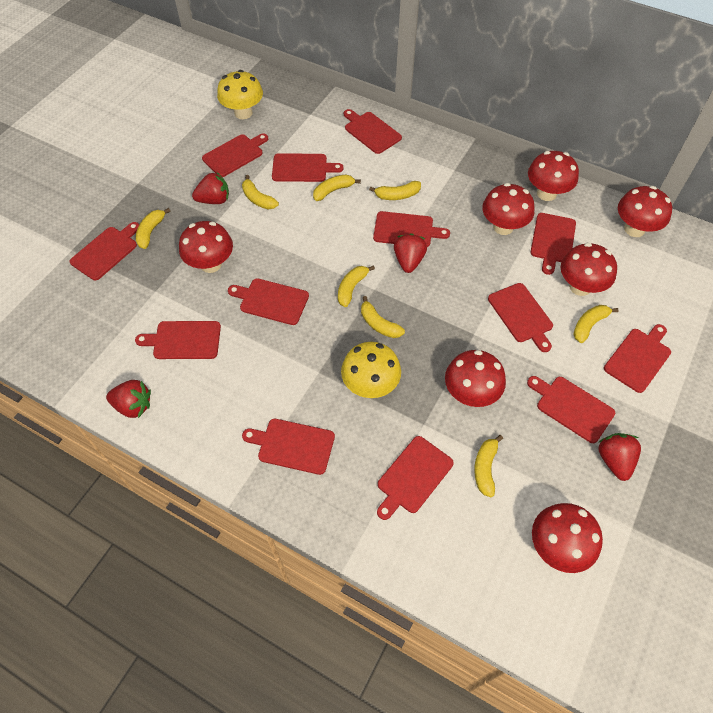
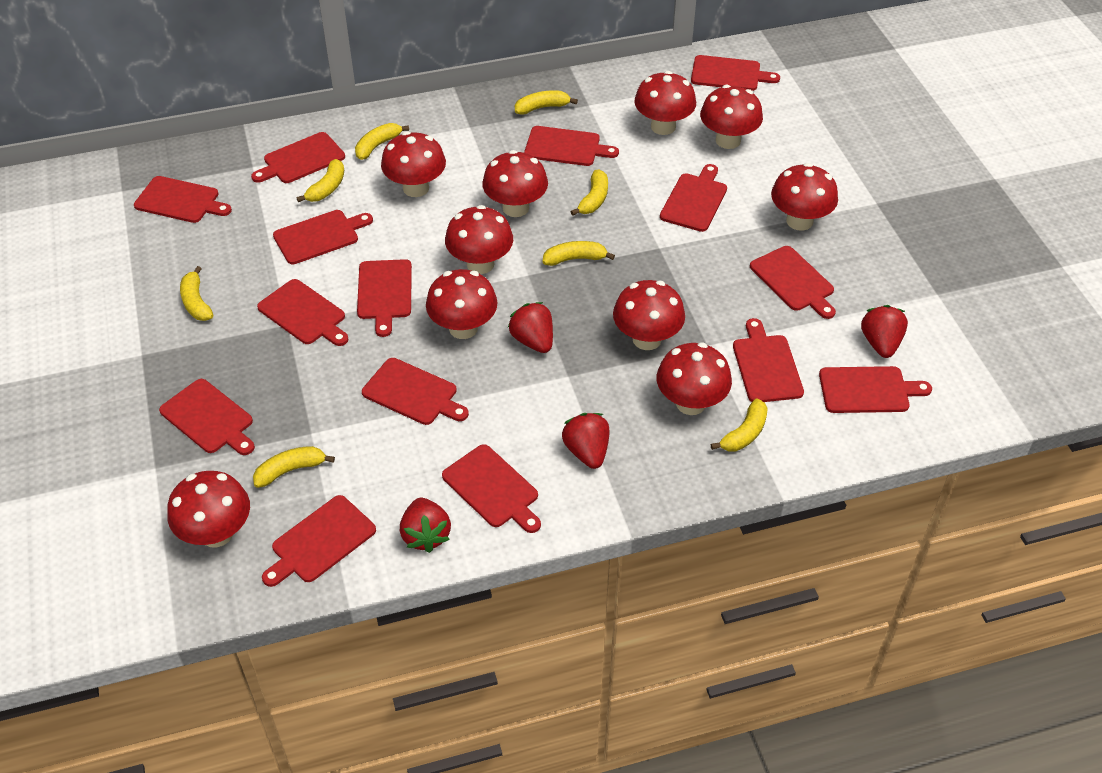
red cutting board: [70,222,139,280] [135,321,221,359] [202,133,268,177] [228,278,309,325] [242,419,335,475] [272,153,343,182] [344,109,402,154] [373,211,450,247] [377,436,454,520] [488,283,553,352] [527,376,615,443] [530,213,576,275] [604,324,671,393] = 13 -> [134,176,232,223] [159,379,255,455] [251,132,345,183] [257,279,349,346] [262,495,376,587] [273,210,373,264] [357,259,412,337] [362,358,469,425] [442,444,541,533] [524,126,619,166] [660,164,727,232] [691,55,780,91] [733,318,804,402] [750,246,836,319] [819,366,932,413] = 15
red mushroom: [179,221,233,273] [445,350,506,407] [482,183,535,235] [528,151,579,201] [532,503,603,573] [561,243,617,296] [618,186,672,237] = 7 -> [167,471,250,547] [381,131,446,197] [426,269,498,339] [445,205,513,274] [482,150,548,217] [613,280,685,350] [634,71,696,135] [657,342,732,415] [700,85,763,149] [771,163,838,231] = 10
yellow mushroom: [217,70,263,119] [341,342,401,398] = 2 -> none = 0

